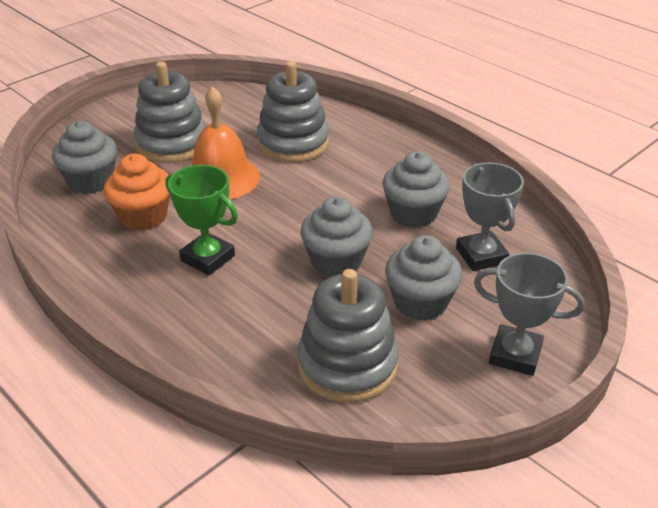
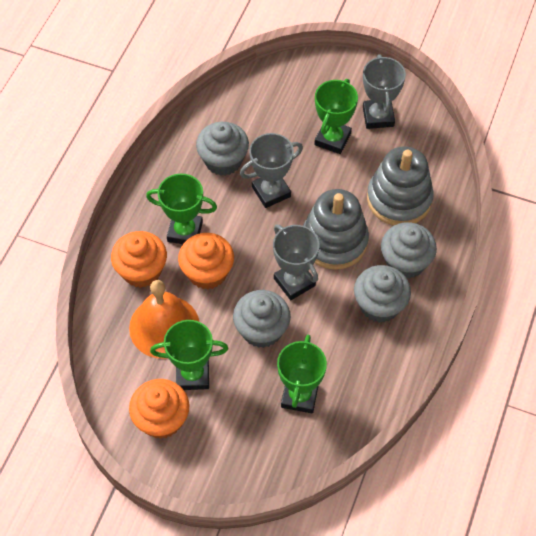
green trophy: [166,165,238,275] = 1 -> [146,173,217,244] [150,320,229,390] [277,335,327,413] [314,79,358,154] = 4
grey stacking toy: [134,62,206,163] [257,61,329,162] [297,269,399,403] = 3 -> [303,189,369,270] [367,146,434,226] = 2
grey trophy: [456,163,524,271] [474,253,585,376] = 2 -> [240,133,303,208] [273,224,320,300] [363,54,406,129] = 3
orange cupcake: [104,154,170,231] = 1 -> [111,231,167,288] [129,379,189,439] [178,233,234,289] = 3

